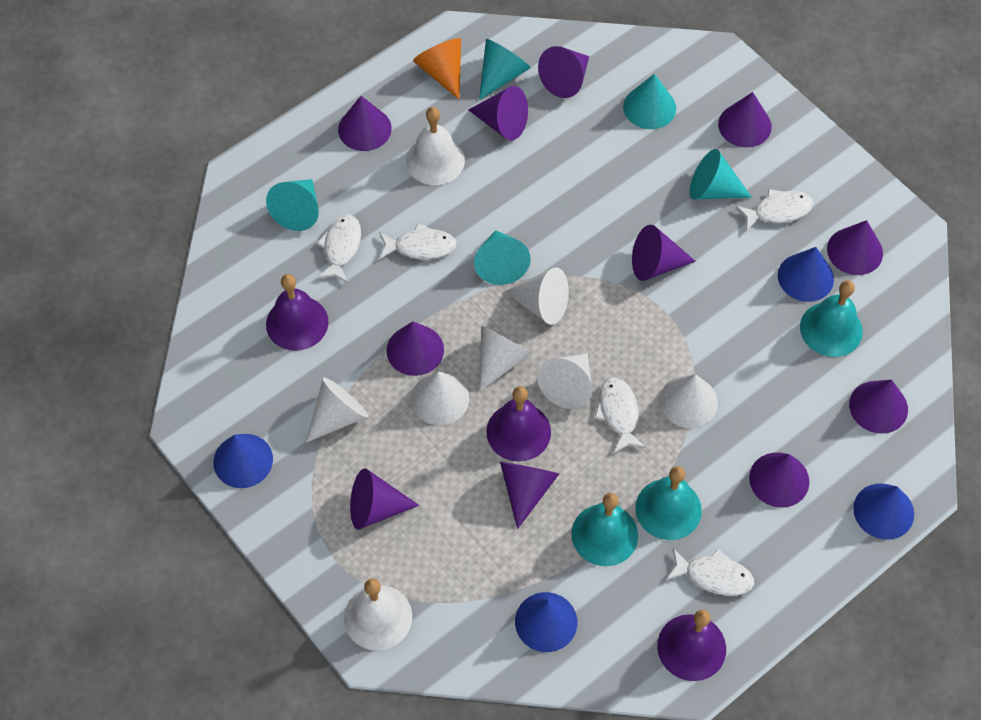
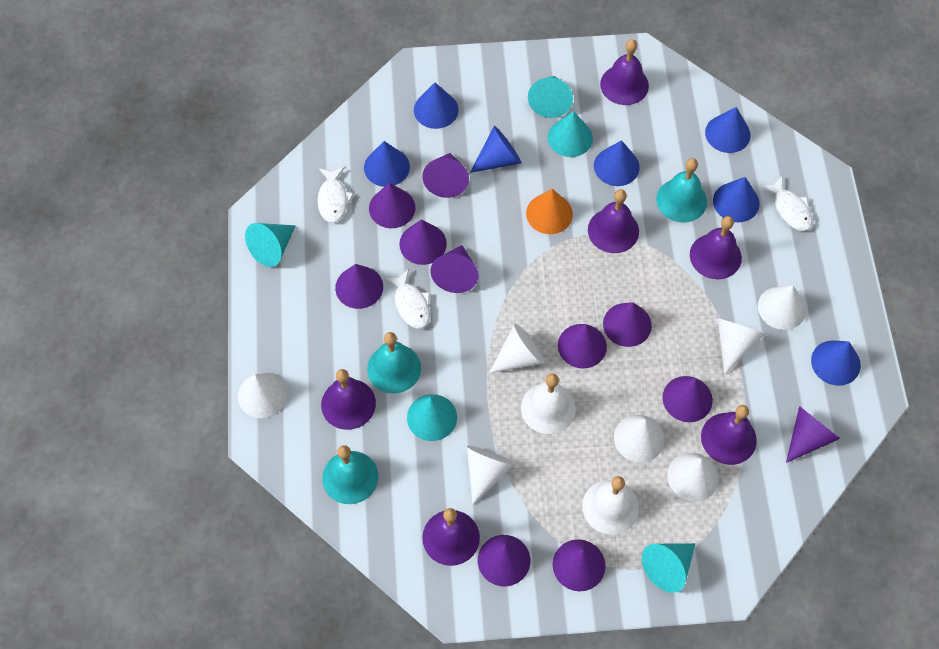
blue cone: [213,434,273,488] [515,592,577,652] [778,247,834,302] [853,484,914,540] = 4 -> [364,141,410,187] [414,83,459,129] [470,126,522,173] [594,140,640,186] [705,107,751,153] [713,177,760,222] [811,340,861,386] = 7
purple bell: [266,274,329,351] [486,386,551,462] [657,610,726,681] = 3 -> [321,369,376,430] [422,508,480,566] [588,189,639,253] [600,39,649,105] [690,216,742,279] [701,405,757,465] = 6
white cone: [306,378,368,443] [411,371,469,425] [479,325,533,392] [504,267,569,325] [537,353,592,409] [659,374,718,428] = 6 -> [238,372,288,418] [467,446,515,505] [489,323,544,373] [614,415,665,462] [667,453,719,502] [718,318,765,374] [758,285,806,330] = 7
white fish: [316,214,361,283] [379,223,457,260] [594,377,646,454] [666,548,754,596] [736,189,814,232] = 5 -> [318,167,354,223] [384,269,430,329] [760,176,812,231] = 3

